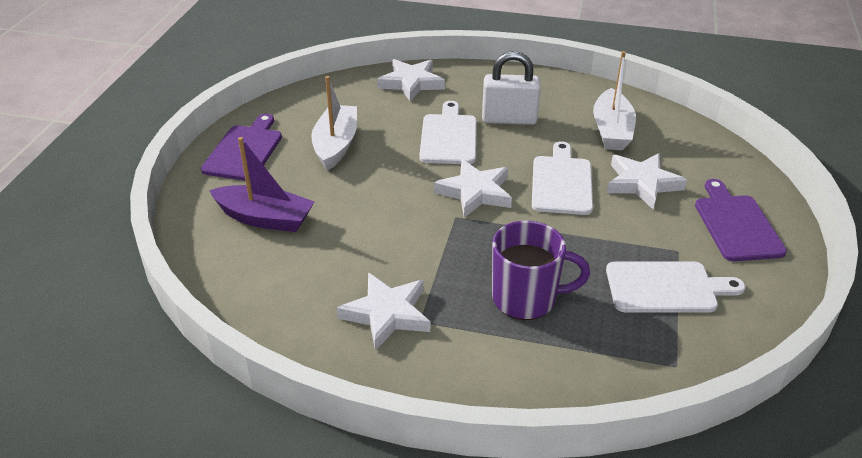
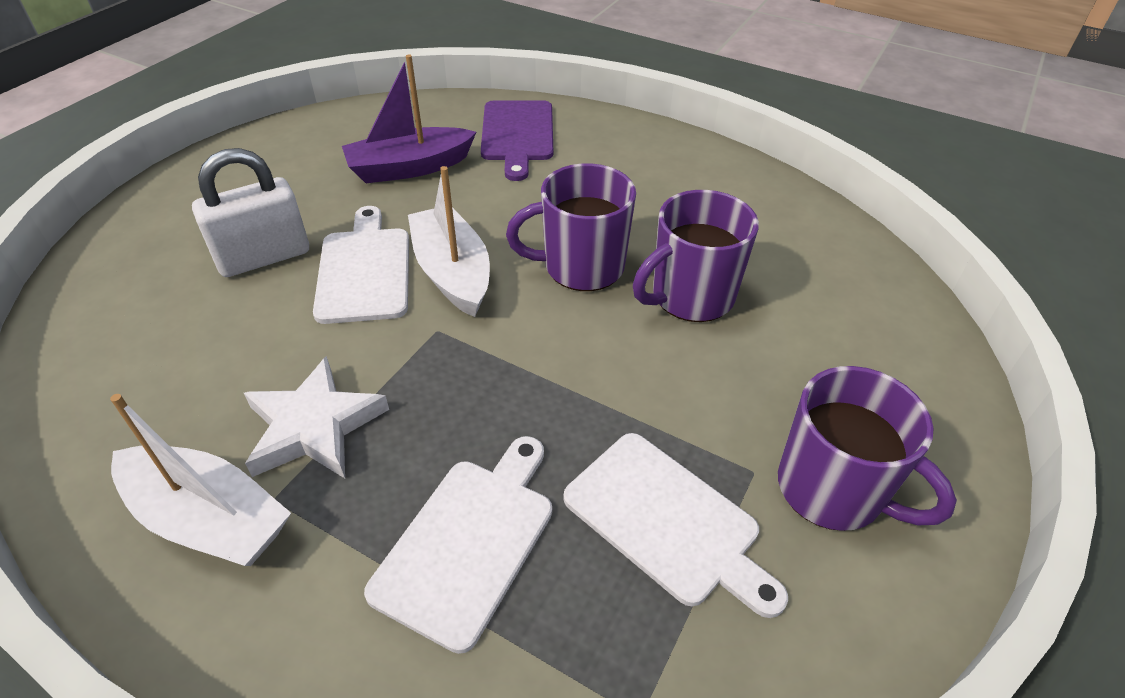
purple cutting board: [201,114,282,181] [695,179,787,261] = 2 -> [481,100,553,181] = 1
purple mug: [492,221,590,320] = 1 -> [506,163,636,291] [633,190,759,322] [778,366,957,531] = 3
white star: [337,273,430,351] [377,59,445,102] [434,159,512,218] [607,153,687,209] = 4 -> [244,356,389,478] = 1

